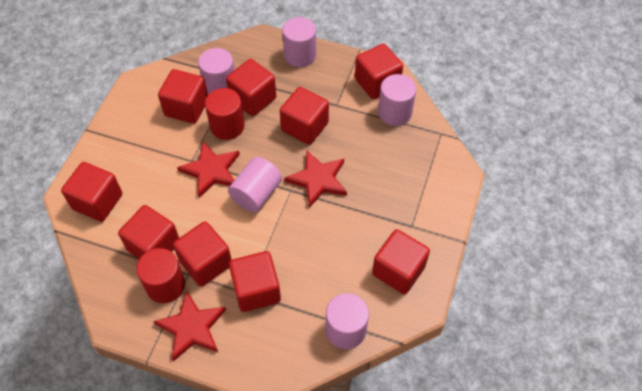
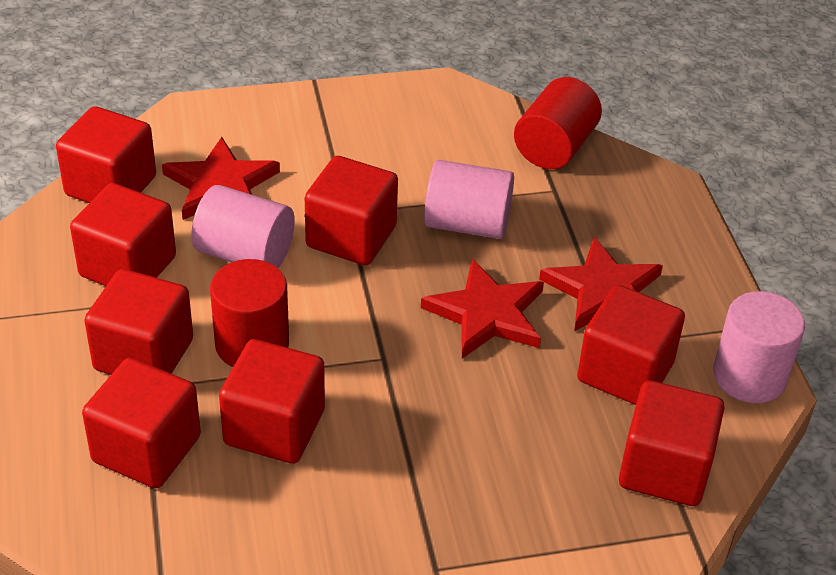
pink cylinder: [198,48,235,95] [228,157,282,212] [282,17,316,67] [326,293,369,349] [378,74,416,126] = 5 -> [191,185,295,268] [424,160,514,239] [713,291,805,403] = 3
red cube: [61,162,122,222] [118,205,179,259] [158,69,208,124] [173,221,232,287] [226,59,276,116] [229,251,281,312] [280,87,329,145] [355,43,403,100] [372,229,430,294] = 9 -> [56,106,156,203] [70,183,176,286] [82,358,201,488] [84,269,193,375] [219,339,325,464] [305,156,398,265] [577,285,685,405] [619,380,724,506] = 8

